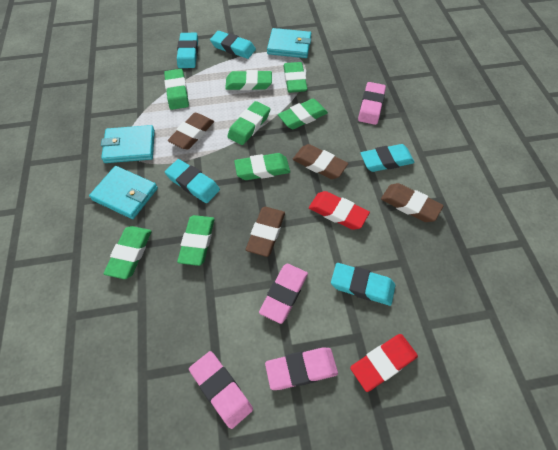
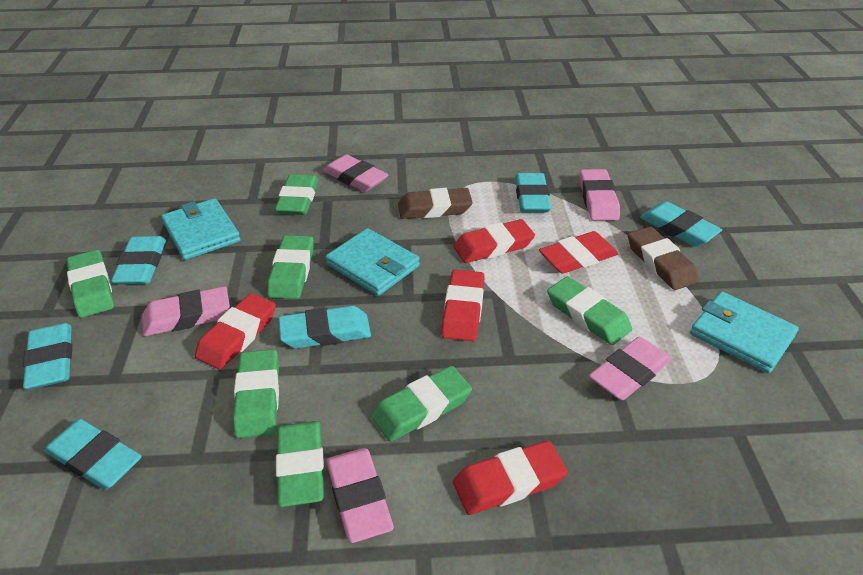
brown eraser: [168,113,214,150] [246,207,285,257] [293,144,348,179] [381,183,443,222] = 4 -> [398,188,473,219] [628,227,699,290] = 2
green eraser: [104,226,152,279] [164,69,189,110] [177,215,215,266] [225,70,272,90] [227,101,270,145] [234,153,290,180] [278,99,328,129] [283,62,307,93] = 8 -> [67,250,114,318] [233,349,279,438] [267,235,314,299] [275,174,318,215] [276,421,324,507] [371,366,472,442] [547,276,632,345] = 7
pink eraser: [189,351,253,429] [259,264,308,324] [265,347,338,390] [358,82,386,125] = 4 -> [142,286,230,336] [323,154,388,192] [326,448,394,543] [580,169,620,221] [589,337,671,400] = 5
red eraser: [309,191,370,230] [350,334,418,392] = 2 -> [195,293,276,370] [441,270,485,341] [453,219,535,263] [453,441,568,515] [539,231,618,274] = 5
turquoise eraser: [165,159,220,203] [177,33,198,68] [210,31,256,59] [331,263,395,306] [360,144,415,172] = 5 -> [23,323,72,389] [44,419,141,490] [111,236,166,285] [279,306,371,349] [515,173,551,213] [640,201,722,247] = 6

